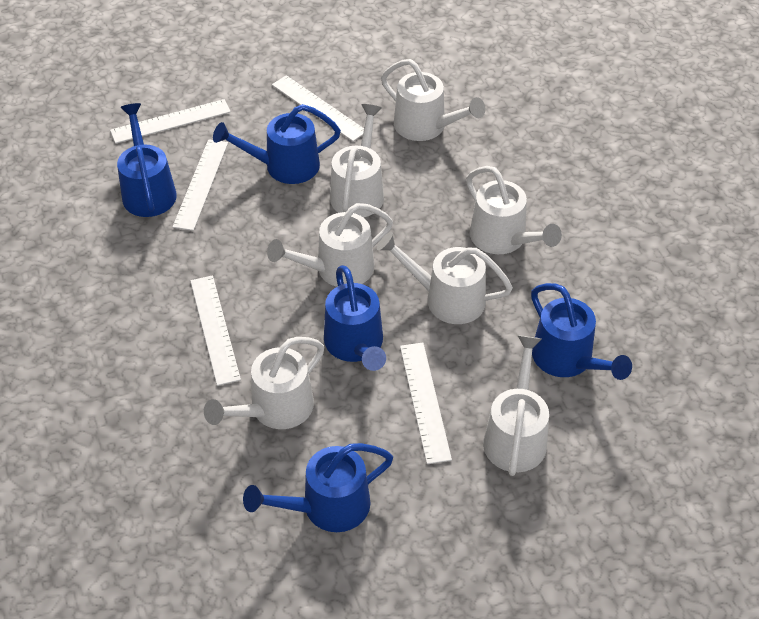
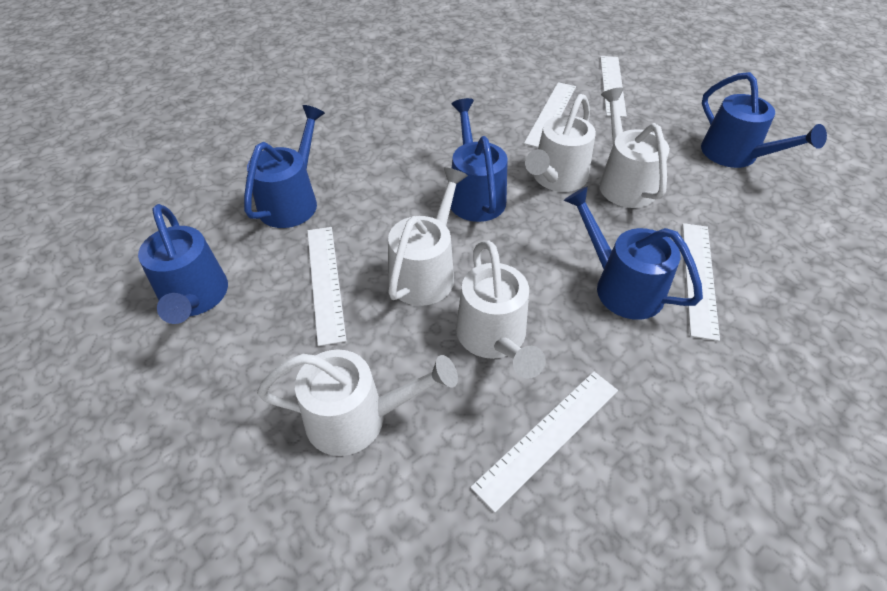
white watering can: [204,337,324,429] [267,203,393,287] [330,104,384,218] [377,232,513,324] [381,59,485,141] [466,166,562,254] [483,335,549,476] = 7 -> [257,349,458,456] [388,167,468,306] [456,241,546,379] [525,94,596,192] [599,88,670,208] = 5

